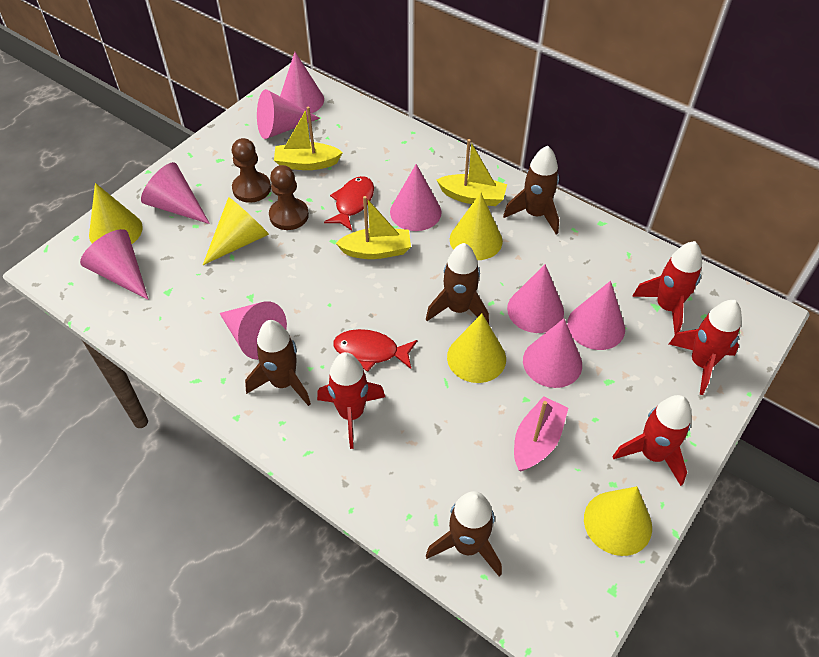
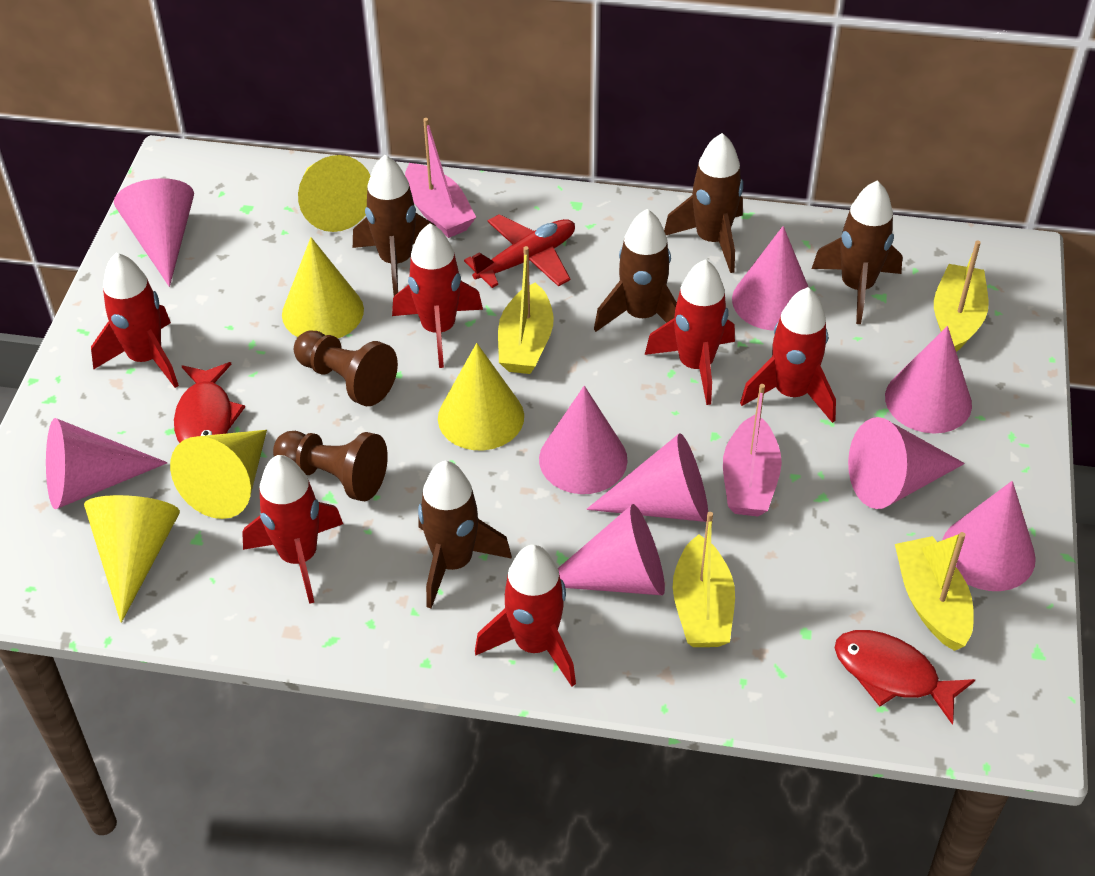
brown rocket: [245,320,311,406] [426,243,489,324] [426,491,502,577] [503,146,559,235] = 4 -> [353,155,435,296] [418,461,512,608] [594,209,677,332] [664,133,743,273] [812,180,903,324] = 5
pink boat: [514,396,568,472] = 1 -> [405,118,476,238] [723,384,782,516] = 2
red plane: none = 0 -> [464,214,575,288] = 1
red rocket: [317,352,385,449] [613,395,692,486] [632,241,702,335] [669,300,742,395] = 4 -> [91,253,179,388] [242,455,343,604] [392,223,483,368] [475,545,576,686] [645,259,735,405] [740,287,836,423] = 6
yellow boat: [274,107,343,170] [336,196,411,259] [436,139,507,206] = 3 -> [498,246,554,374] [673,512,735,647] [895,532,974,651] [934,241,989,352] = 4

